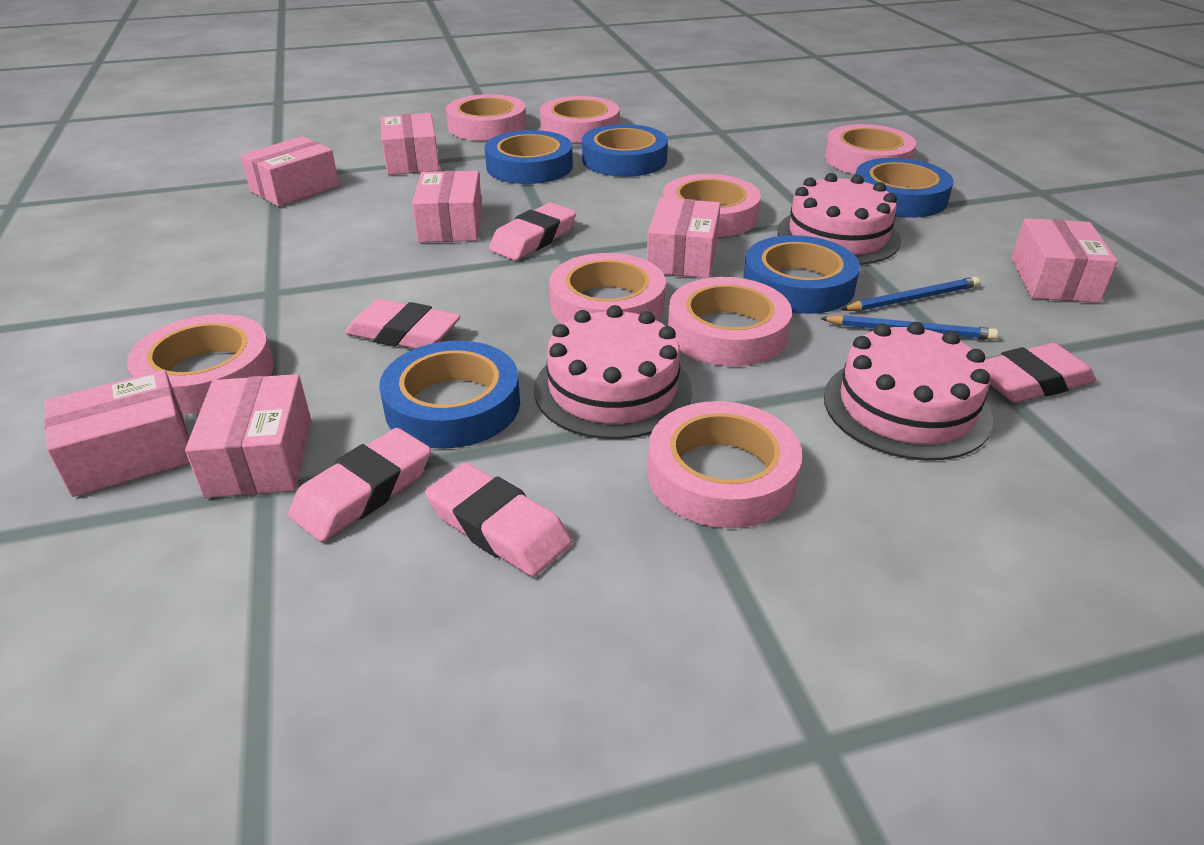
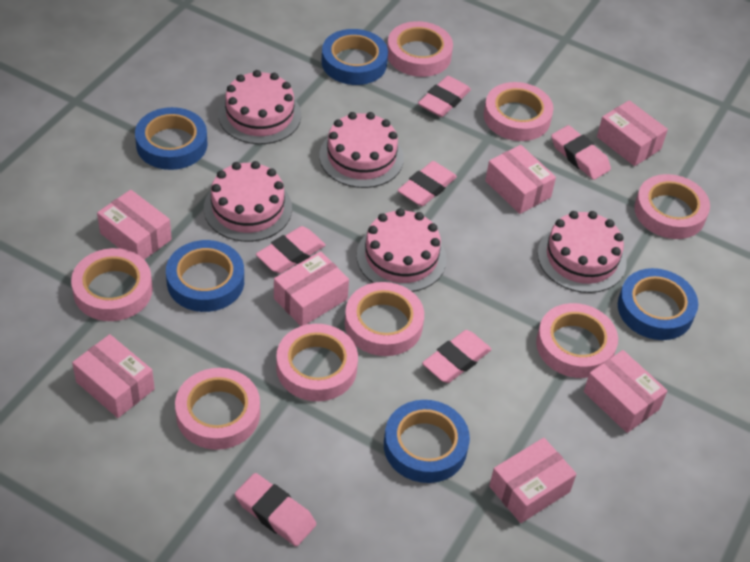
blue pencil: [820,315,998,340] [841,277,980,311] = 2 -> none = 0
pink cake: [534,305,692,439] [777,173,901,265] [824,322,993,461] = 3 -> [204,161,292,242] [218,70,301,144] [319,112,404,188] [357,208,447,292] [538,211,627,293] = 5
pink eraser: [288,428,431,542] [345,299,461,349] [425,463,572,577] [489,202,576,260] [985,343,1096,402] = 5 -> [235,473,316,546] [256,226,326,274] [398,161,457,206] [418,76,471,117] [422,330,492,383] [551,125,611,180] = 6

